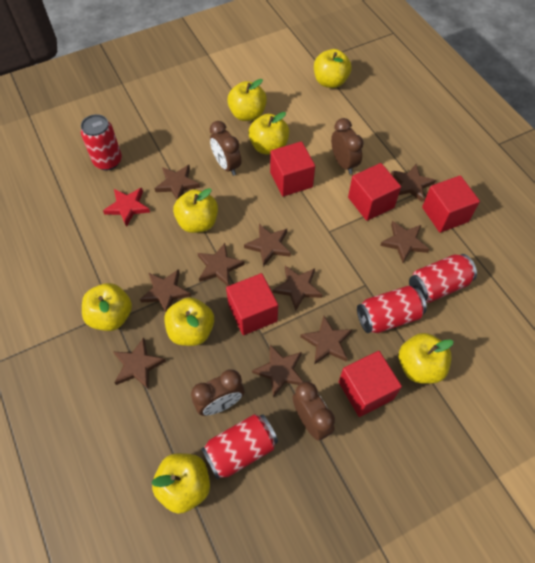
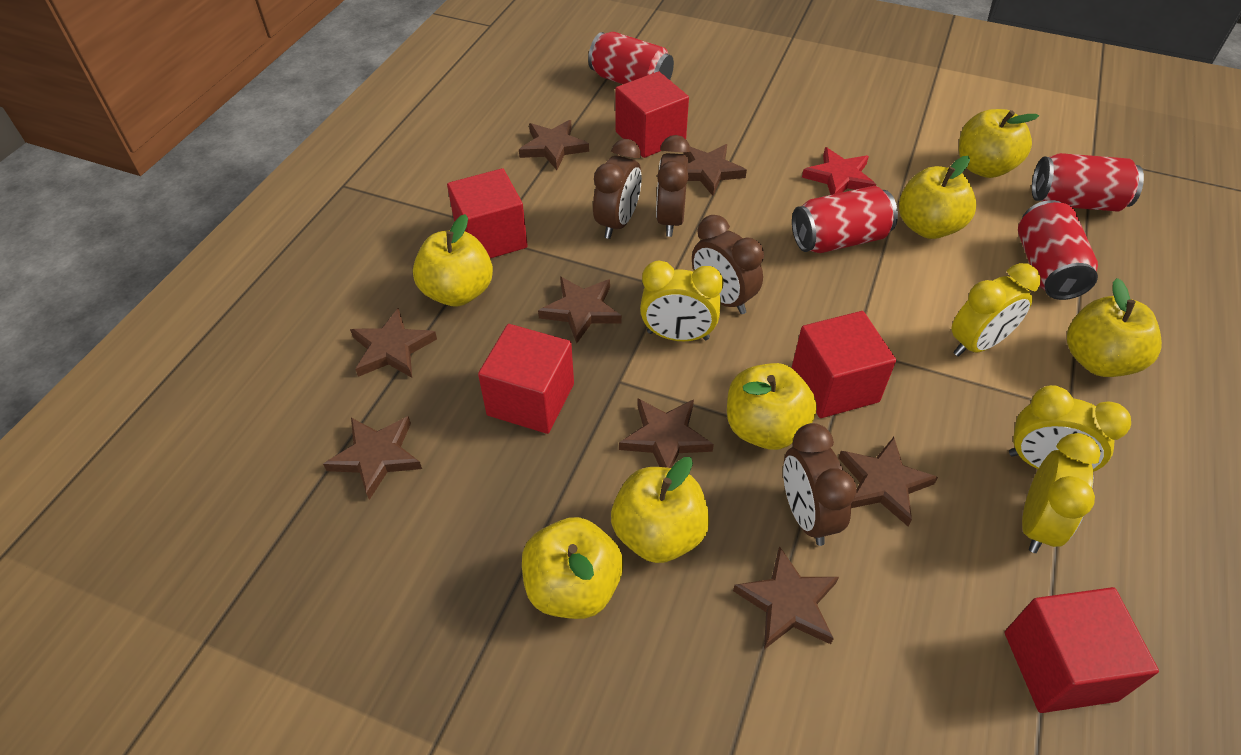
brown star: [114,338,166,390] [140,269,191,313] [155,165,200,199] [197,243,245,286] [244,224,291,267] [252,345,303,398] [273,266,323,311] [300,316,352,365] [380,221,429,263] [391,164,436,202] = 10 -> [323,416,422,500] [350,308,437,378] [519,120,589,170] [538,276,622,343] [619,399,714,468] [684,144,747,196] [733,546,839,649] [838,437,938,526] = 8
yellow apple: [82,283,132,331] [152,453,210,514] [164,297,214,346] [173,188,218,233] [227,79,267,121] [248,112,289,154] [314,49,352,88] [399,333,454,384] = 8 -> [413,214,493,307] [522,517,623,619] [611,457,710,563] [727,363,817,450] [899,156,976,239] [959,109,1039,178] [1067,278,1162,377] = 7
yellow clock: none = 0 -> [640,260,723,341] [951,263,1041,357] [1009,385,1131,472] [1022,433,1101,553] = 4

